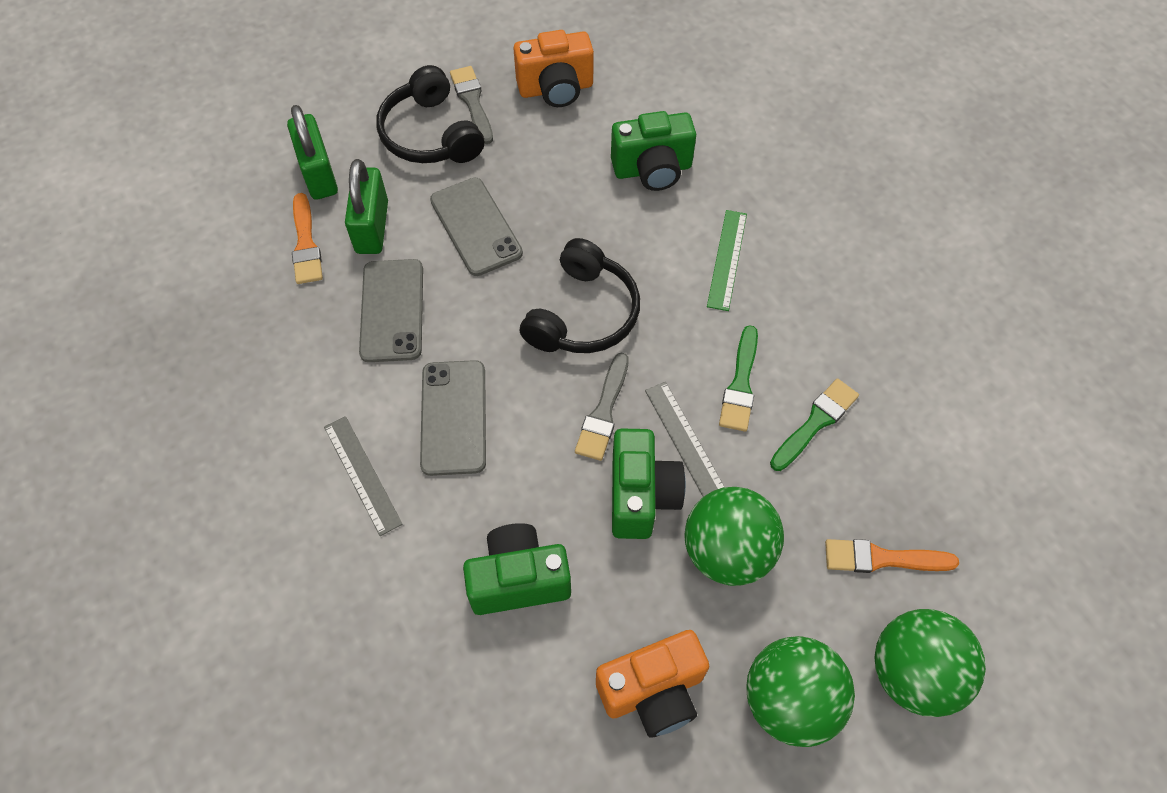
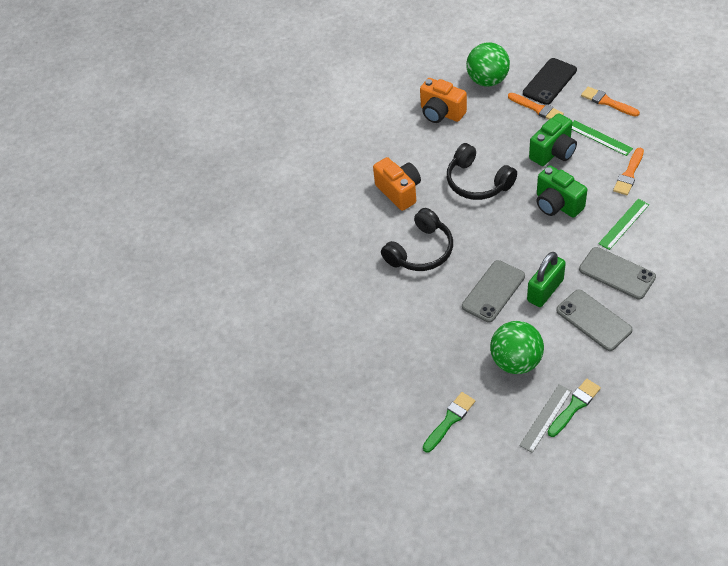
black phone: none = 0 -> [523,58,577,105] = 1
green ball: [685,487,784,586] [746,636,855,747] [875,609,986,717] = 3 -> [466,42,510,87] [490,321,544,374] = 2
green camera: [463,523,571,615] [611,111,696,191] [612,428,686,539] = 3 -> [529,113,577,166] [536,165,587,218] = 2
green padlock: [287,105,338,200] [345,159,388,254] = 2 -> [527,252,566,307] = 1
green ruler: [707,210,747,311] = 1 -> [572,120,633,156] [598,199,649,250] = 2
grey brush: [450,66,493,144] [575,353,629,461] = 2 -> none = 0
grey ruler: [324,416,402,536] [645,382,725,497] = 2 -> [519,384,572,453] = 1
orange brush: [292,193,323,284] [825,539,959,573] = 2 -> [508,93,564,119] [581,86,640,117] [613,148,644,195] = 3

